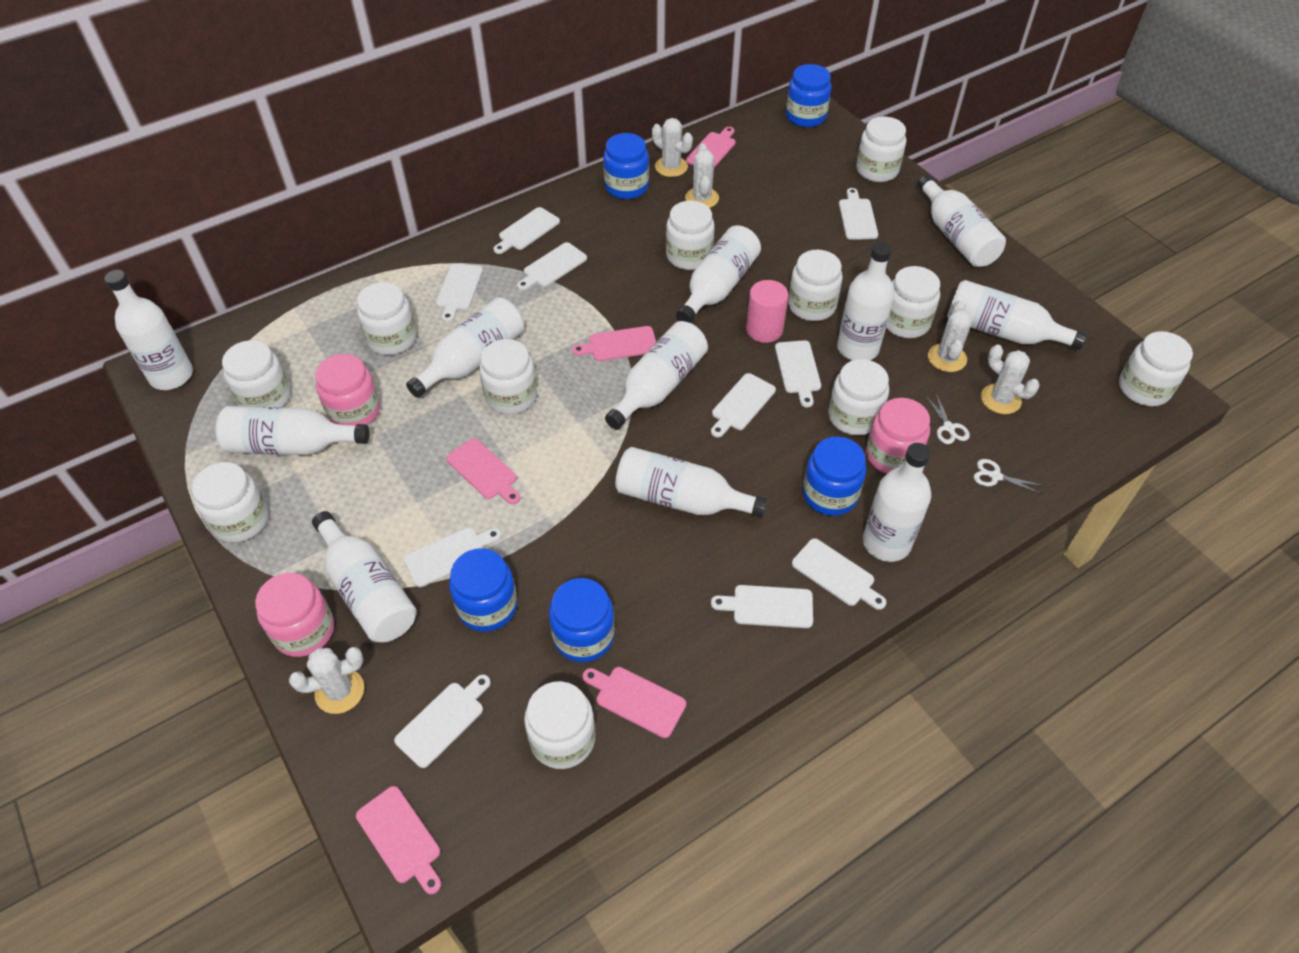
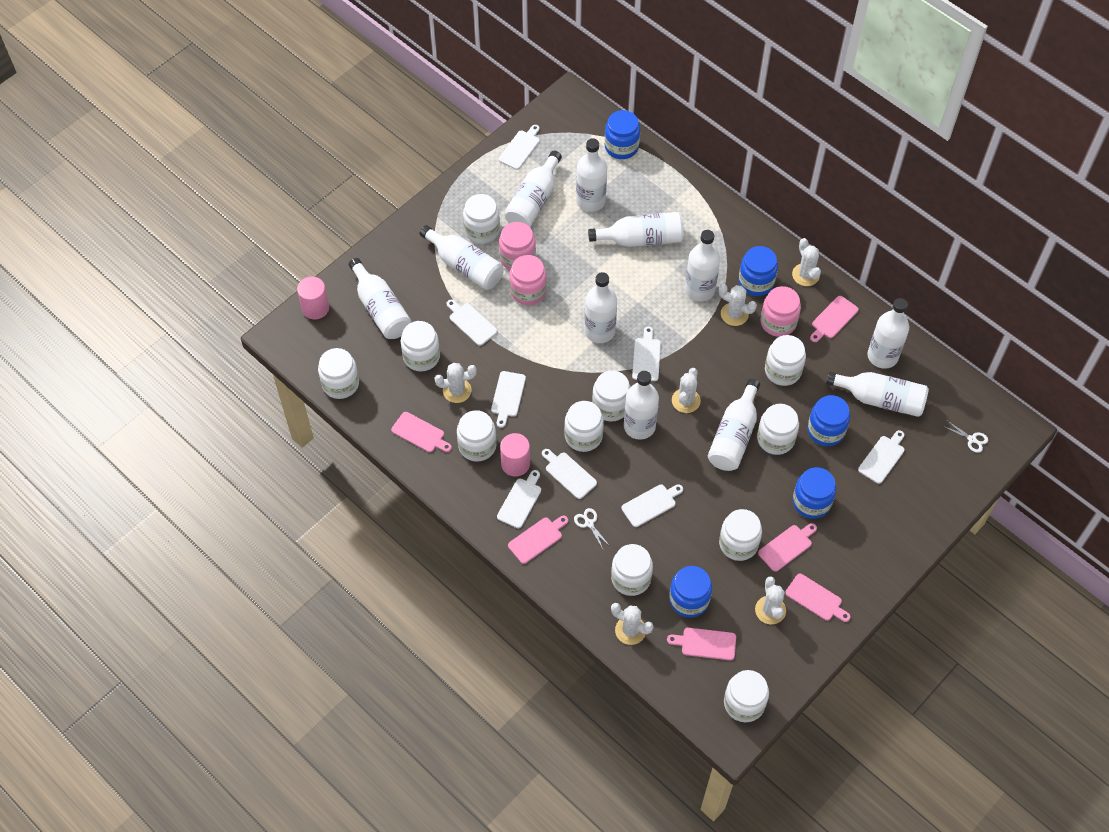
pink cutting board: [356,786,441,894] [446,438,520,504] [572,326,656,361] [583,667,686,738] [686,127,736,168] = 5 -> [391,412,452,452] [508,516,568,564] [667,628,736,660] [758,523,817,572] [785,574,851,622] [810,296,859,342] = 6
pink cylinder: [746,280,789,343] = 1 -> [297,276,329,319] [500,433,530,477] = 2
white cactus: [289,647,364,714] [652,118,693,177] [685,143,719,208] [928,300,973,372] [981,345,1039,414] = 5 -> [434,363,477,403] [611,603,653,645] [672,368,701,413] [719,284,757,326] [755,577,786,624] [792,238,821,286] = 6
white cutting board: [394,674,491,768] [403,527,502,587] [436,263,483,323] [493,207,560,254] [517,242,587,291] [711,373,776,438] [711,585,813,628] [775,340,821,407] [792,538,886,610] [839,188,878,240] = 10 -> [446,300,497,346] [491,371,526,428] [497,470,541,528] [499,125,540,170] [542,449,597,499] [621,484,683,527] [632,327,661,381] [858,430,905,484] = 8

